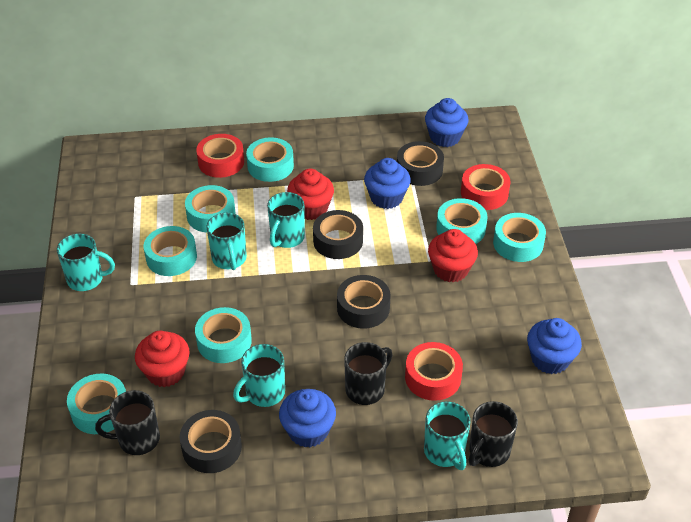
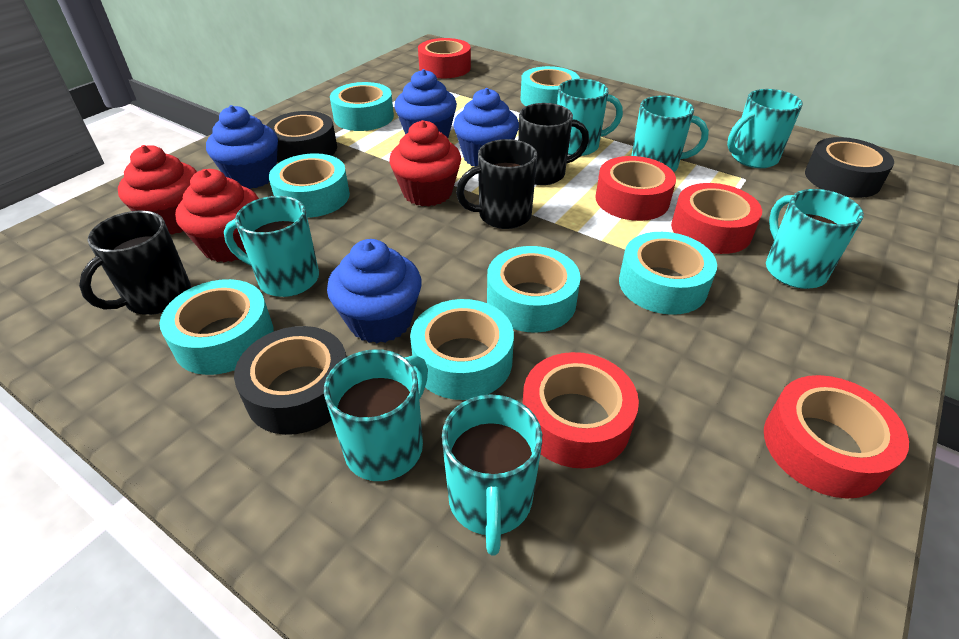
black tape: [180,410,242,473] [313,210,363,259] [337,275,391,329] [397,141,444,186] = 4 -> [234,326,347,435] [266,111,337,163] [805,137,894,198] = 3
red tape: [196,134,244,178] [405,342,463,401] [461,164,511,210] = 3 -> [418,38,471,78] [522,352,639,469] [595,156,676,221] [671,183,762,254] [764,375,909,499] = 5
turquoise mug: [57,233,115,291] [206,213,247,270] [233,344,285,407] [267,192,305,248] [424,401,471,470] = 5 -> [224,196,319,297] [324,349,428,481] [442,394,542,555] [557,79,623,156] [631,96,709,172] [727,89,803,168] [766,189,864,289] = 7

